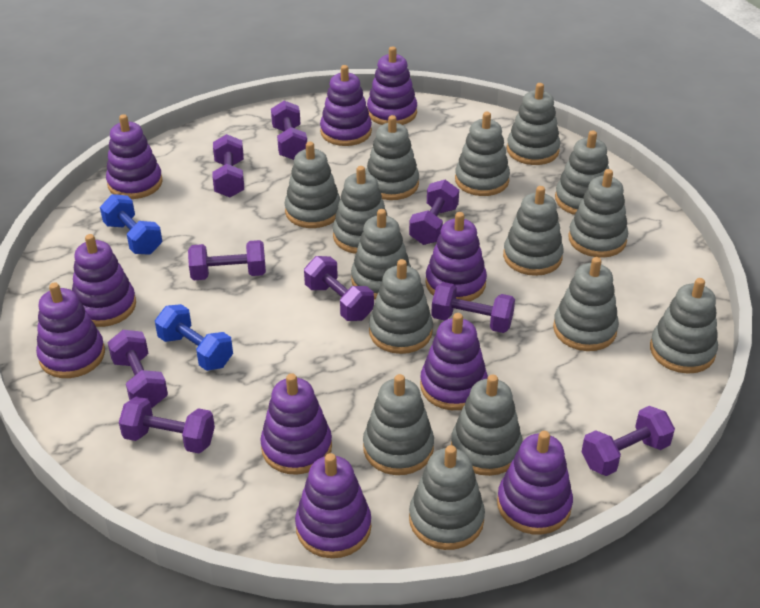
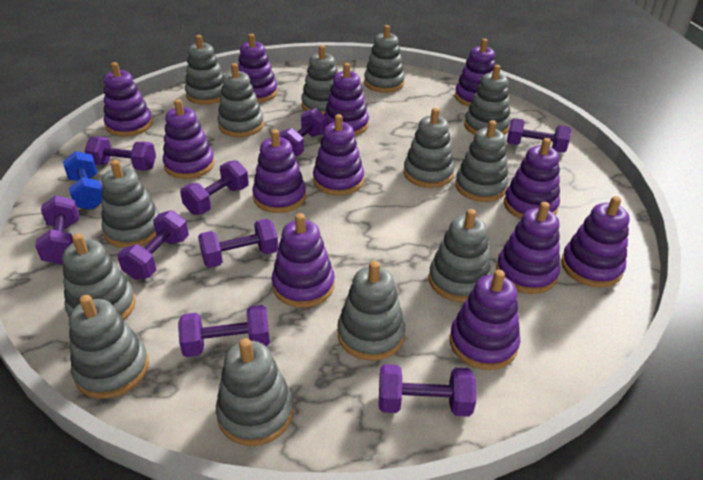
blue dumbbell: [100,194,162,255] [155,304,233,371] = 2 -> [63,151,103,210] = 1
grey stacking toy: [284,142,340,228] [333,166,388,254] [351,209,411,300] [363,374,434,475] [365,115,419,200] [369,259,433,354] [409,445,485,550] [451,374,523,476] [455,112,510,196] [503,186,564,276] [507,83,560,165] [553,257,619,351] [555,130,609,215] [568,169,628,258] [650,278,718,374] = 15 -> [62,233,136,320] [69,295,149,399] [101,160,160,248] [185,35,224,104] [216,338,294,446] [217,63,264,137] [301,45,338,114] [337,261,405,361] [364,25,405,93] [403,108,455,188] [429,209,492,302] [455,120,509,202] [464,65,511,135] = 13
purple stacking toy: [36,282,105,378] [72,234,136,327] [106,114,163,199] [260,373,332,475] [295,453,371,558] [320,65,372,146] [367,46,417,125] [420,313,488,410] [425,212,487,301] [497,431,573,534] = 10 -> [104,62,153,137] [163,99,215,179] [238,34,278,103] [252,129,306,213] [272,213,335,308] [313,114,364,196] [324,63,369,136] [450,270,520,370] [455,38,496,106] [496,202,560,294] [504,138,560,219] [561,196,629,288] = 12

